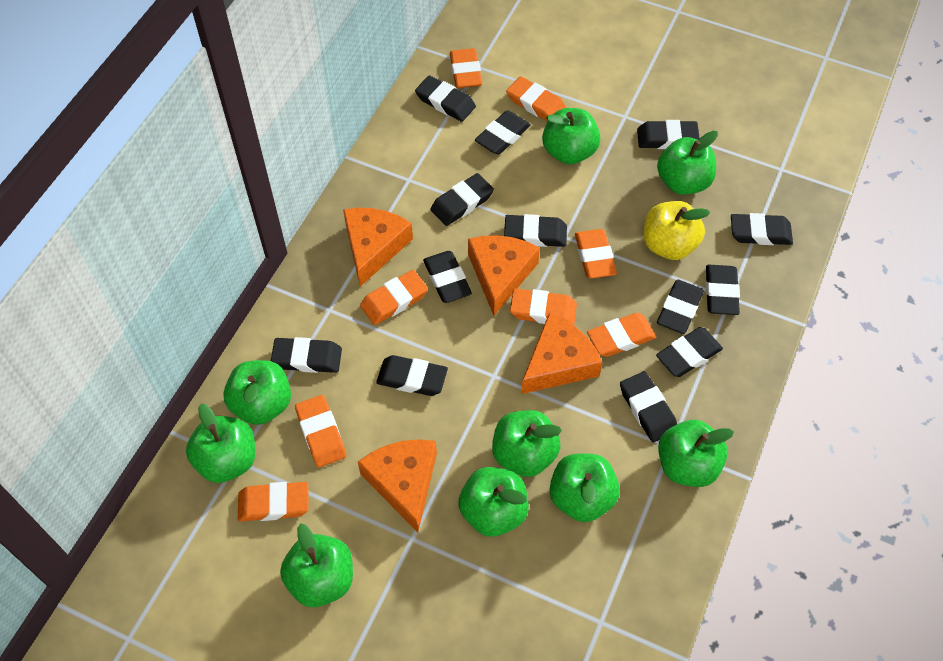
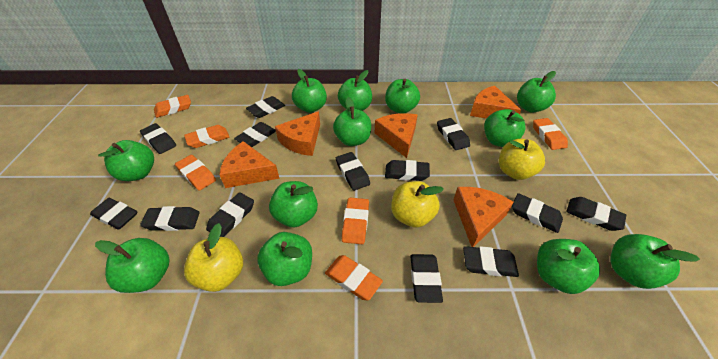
green apple: [186,403,255,483] [223,360,291,425] [280,523,353,607] [458,467,529,537] [492,410,562,477] [542,108,601,164] [550,453,620,522] [657,131,718,195] [658,420,734,487] = 9 -> [95,238,169,293] [98,140,154,181] [257,232,312,286] [269,181,318,227] [292,69,327,113] [333,97,371,146] [338,70,372,111] [385,79,420,113] [484,109,526,147] [517,71,556,113] [537,239,600,294] [610,234,700,289] = 12
orange cheese: [343,208,413,287] [358,439,437,532] [468,235,540,316] [521,313,603,394] = 4 -> [219,141,280,188] [275,112,320,156] [375,113,418,158] [453,187,514,247] [470,86,521,119] = 5
orange eraser: [238,482,309,522] [295,395,346,468] [360,270,428,325] [450,48,482,88] [506,76,566,121] [510,289,577,325] [575,229,617,279] [587,313,656,357] = 8 -> [154,95,191,118] [175,155,216,191] [184,125,230,148] [325,255,383,300] [342,198,369,244] [533,118,568,150] = 6
yellow apple: [643,201,710,260] = 1 -> [184,223,243,292] [391,181,444,228] [499,139,545,180] = 3

